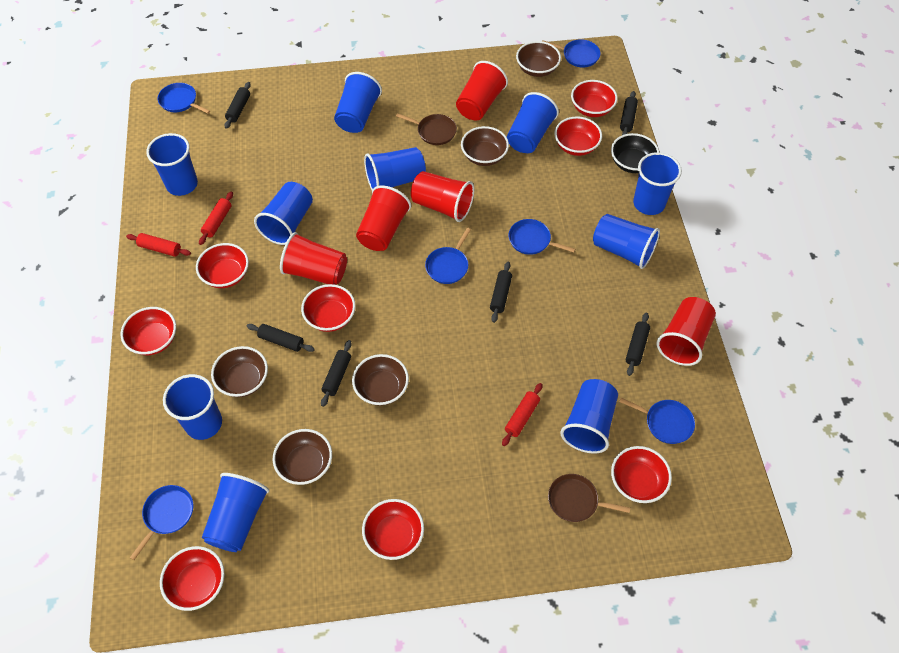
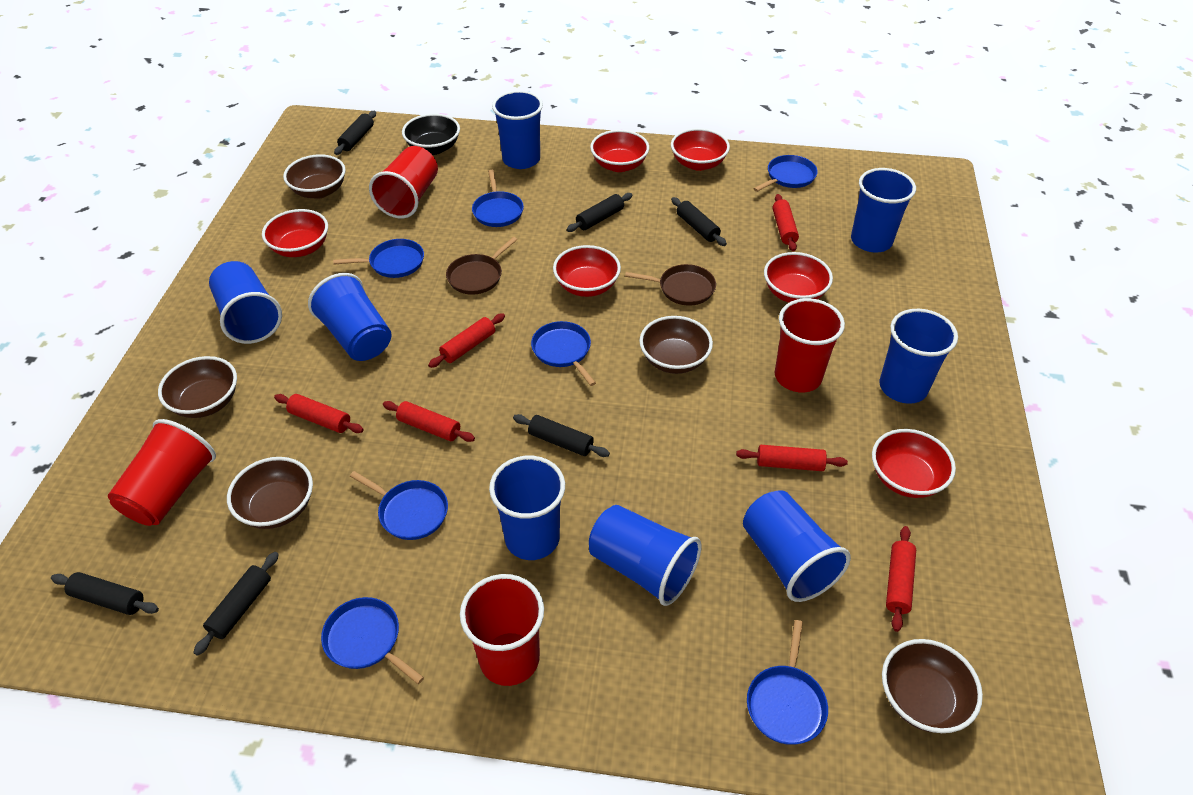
blue cup: [146,133,198,196] [163,374,222,440] [202,473,269,552] [254,182,313,245] [334,72,382,133] [364,147,426,190] [507,92,559,153] [560,379,618,454] [593,214,660,269] [633,152,682,215] = 10 -> [209,261,282,344] [308,273,392,361] [489,456,565,560] [492,90,543,169] [589,505,702,606] [743,490,851,602] [851,168,916,252] [879,309,958,404] = 8
blue pan: [130,485,193,560] [158,83,210,114] [425,228,471,284] [508,219,575,255] [543,39,600,68] [619,398,695,444] = 6 -> [321,597,424,684] [333,239,424,278] [350,471,448,540] [472,170,524,227] [531,321,596,386] [747,620,828,745] [754,155,818,192] = 7
red bowl: [121,307,176,355] [160,546,225,611] [196,243,249,288] [301,284,355,332] [362,499,424,560] [554,116,602,156] [571,80,618,117] [611,446,672,503] = 8 -> [262,209,328,257] [553,245,621,297] [590,130,649,172] [671,128,730,171] [764,252,833,303] [872,429,956,498] = 6
red cup: [280,232,347,285] [356,185,411,251] [411,171,474,222] [456,61,508,120] [657,297,716,366] = 5 -> [108,419,216,526] [369,146,438,219] [460,574,544,686] [775,298,845,392] = 4
red rolling pin: [126,233,191,257] [199,191,233,245] [502,383,543,446] = 3 -> [274,394,364,433] [383,401,475,442] [428,313,505,368] [736,445,848,471] [772,194,799,252] [886,526,916,632] = 6

